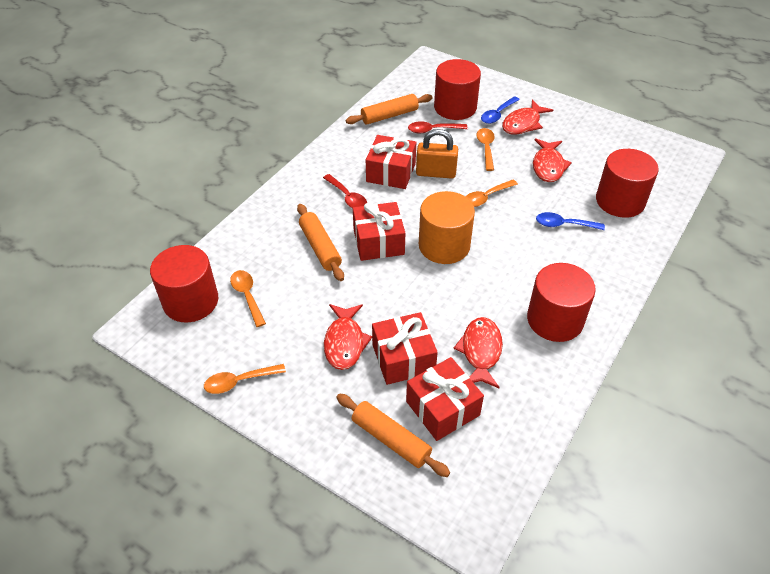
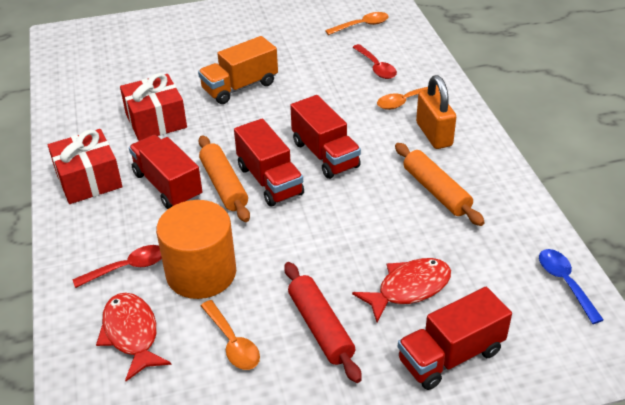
blue spoon: [481,96,520,124] [536,212,605,230] = 2 -> [539,249,604,324] = 1
orange rolling pin: [297,204,344,281] [336,394,450,477] [346,94,433,125] = 3 -> [199,135,250,222] [395,143,485,226] = 2
orange spoon: [204,364,286,394] [230,270,266,327] [465,180,518,207] [477,128,495,171] = 4 -> [201,300,260,370] [325,12,389,35] [377,85,439,110] = 3
orange truck: none = 0 -> [198,36,278,104] = 1
red cylinder: [150,245,218,322] [434,59,481,120] [527,263,596,342] [596,149,659,218] = 4 -> none = 0
red fish: [324,304,372,370] [453,317,503,388] [502,99,553,135] [533,139,572,182] = 4 -> [96,293,171,381] [352,258,451,322] = 2
red gift: [353,202,405,261] [366,135,416,189] [372,312,438,385] [406,357,484,441] = 4 -> [48,129,122,204] [120,73,187,141] = 2
red rolling pin: none = 0 -> [284,262,362,383] = 1
red truck: none = 0 -> [129,135,202,209] [234,119,304,207] [290,95,361,179] [398,287,512,390] = 4

